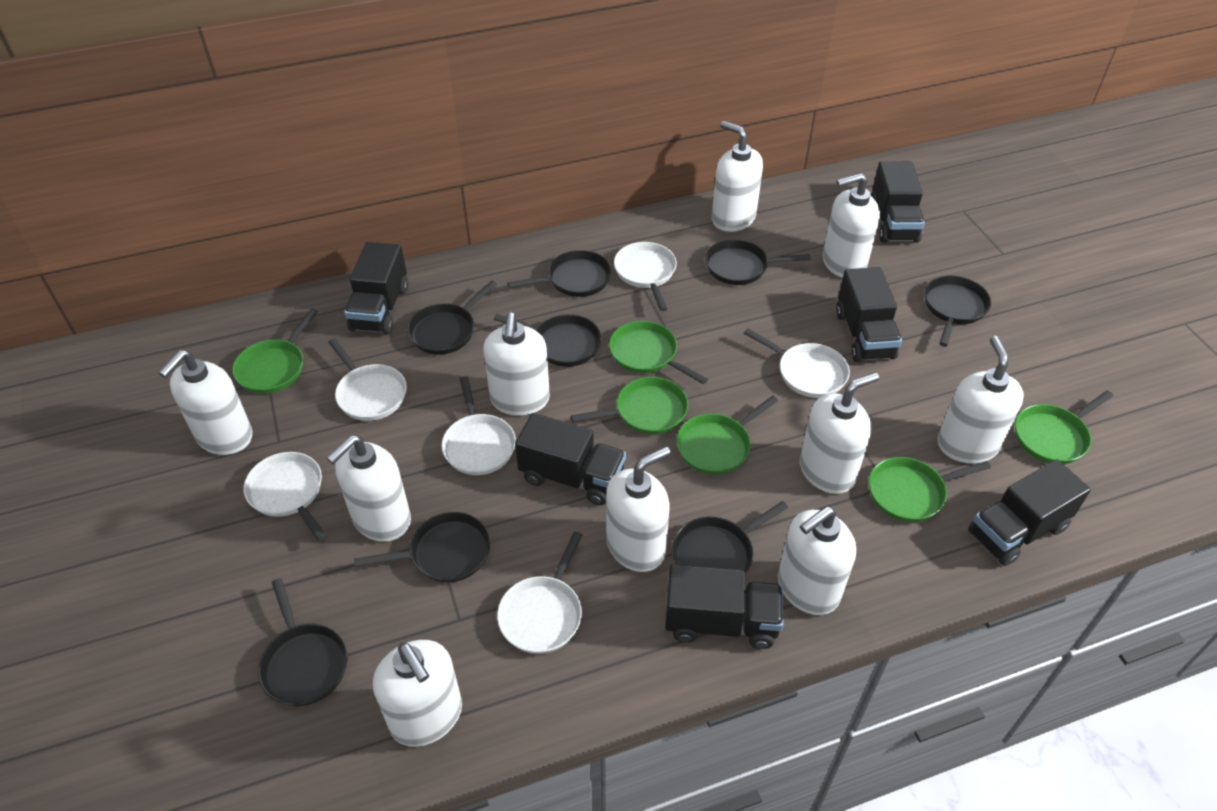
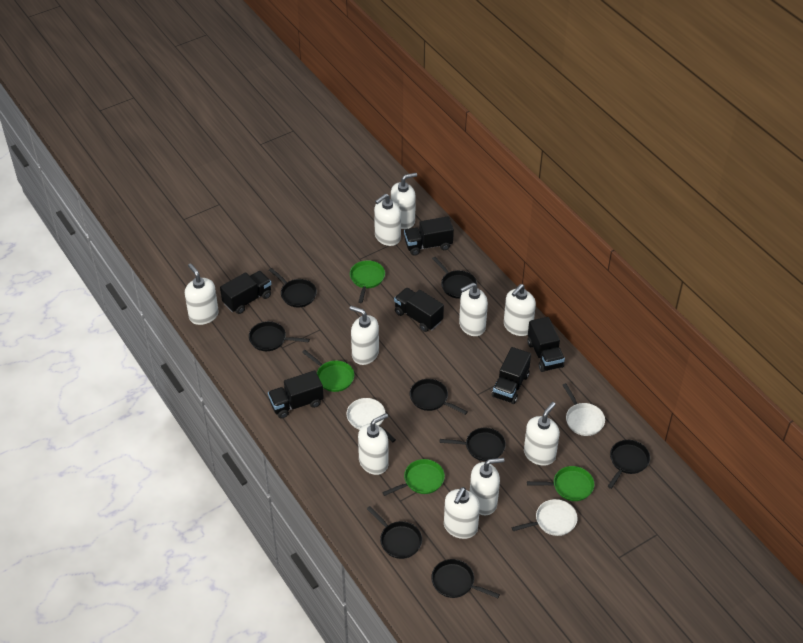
green pan: [232,309,318,394] [571,377,688,434] [609,321,708,384] [676,396,778,475] [869,457,991,522] [1015,390,1113,464] = 6 -> [302,350,354,392] [350,260,385,303] [382,459,445,496] [527,466,594,501] = 4
white pan: [243,452,327,542] [328,338,407,421] [441,376,516,475] [497,531,582,654] [614,242,677,311] [744,328,850,398] = 6 -> [347,398,396,442] [511,499,577,536] [563,383,605,436] = 3

